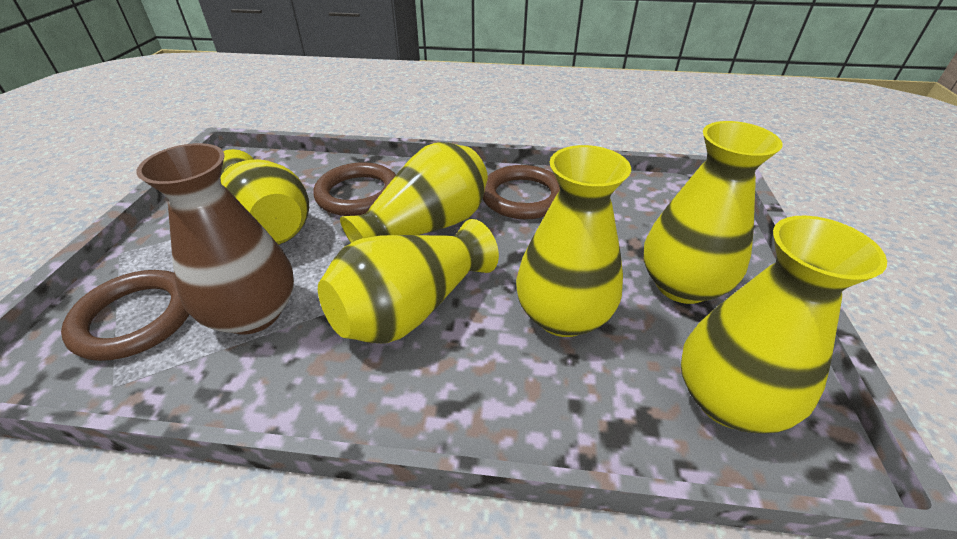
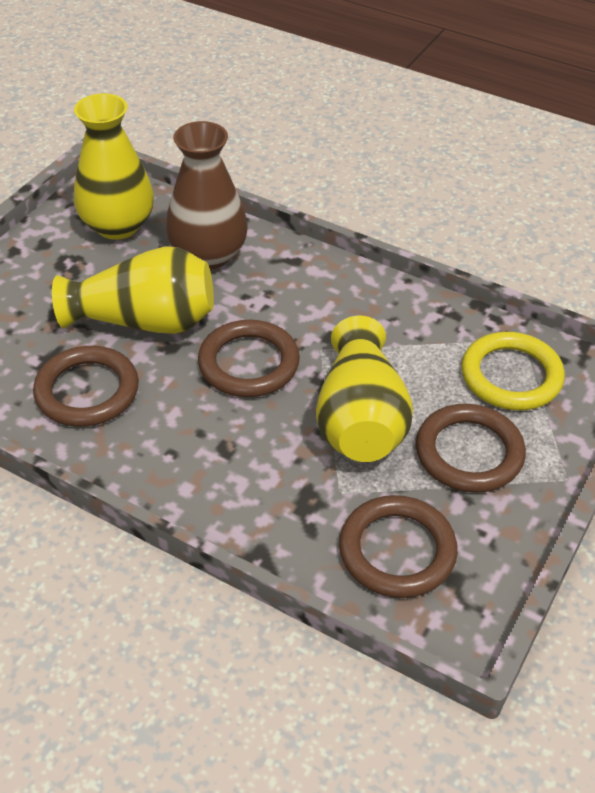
brown ring: [61,270,190,361] [313,162,396,216] [482,165,560,219] = 3 -> [33,346,139,427] [198,320,300,397] [339,495,458,598] [416,404,526,493] = 4
yellow ring: none = 0 -> [461,332,565,410] = 1
yellow vase: [221,149,309,245] [318,219,499,344] [340,142,488,243] [516,145,631,337] [643,121,783,304] [681,215,887,433] = 6 -> [52,246,214,334] [74,93,154,240] [316,316,413,462] = 3

